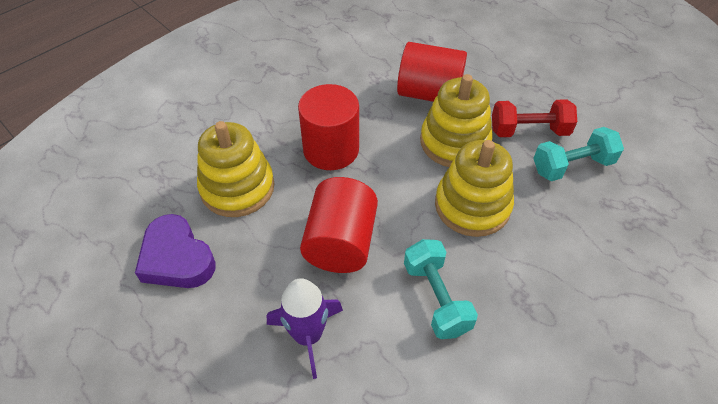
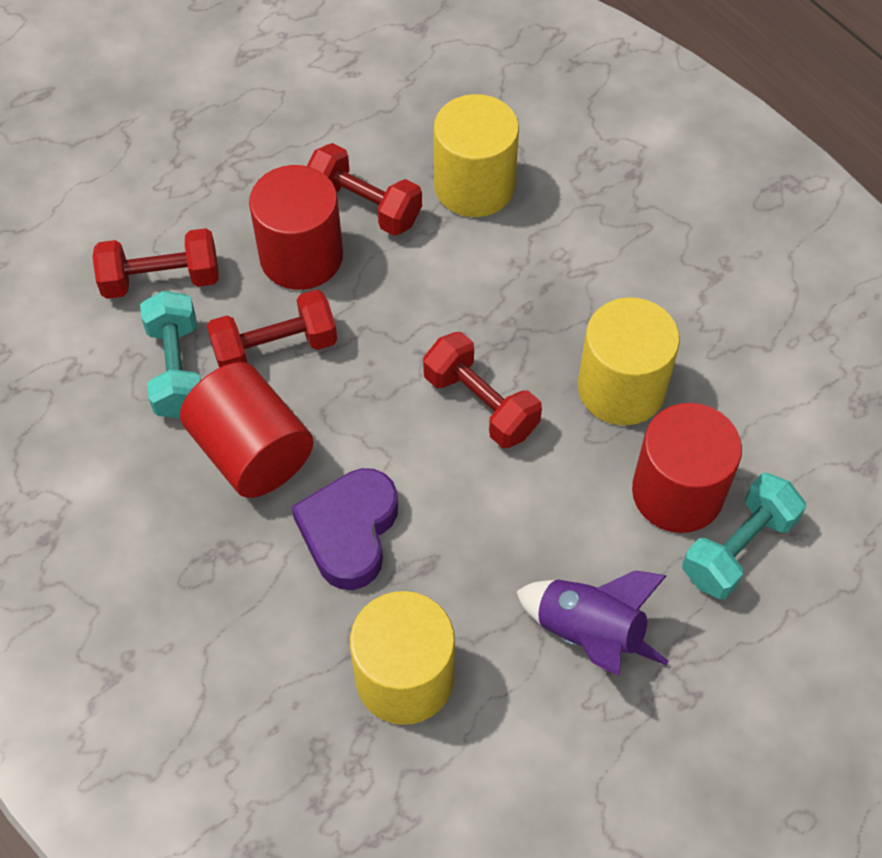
red dumbbell: [492,99,577,137] = 1 -> [92,228,219,299] [207,290,337,368] [307,143,422,236] [423,332,542,448] = 4
yellow cylinder: none = 0 -> [350,591,455,725] [434,94,519,217] [578,297,680,425] = 3
yellow stacking toy: [197,121,274,217] [420,74,493,167] [435,140,514,237] = 3 -> none = 0

